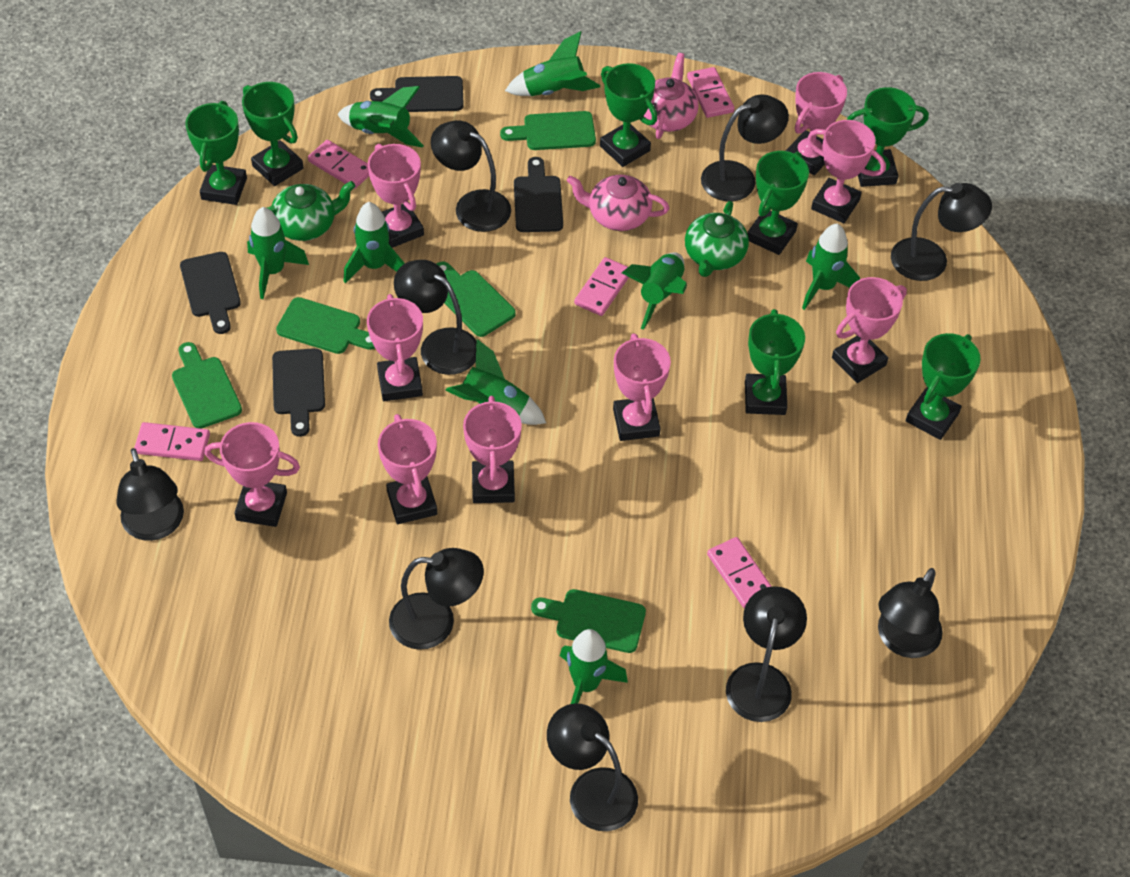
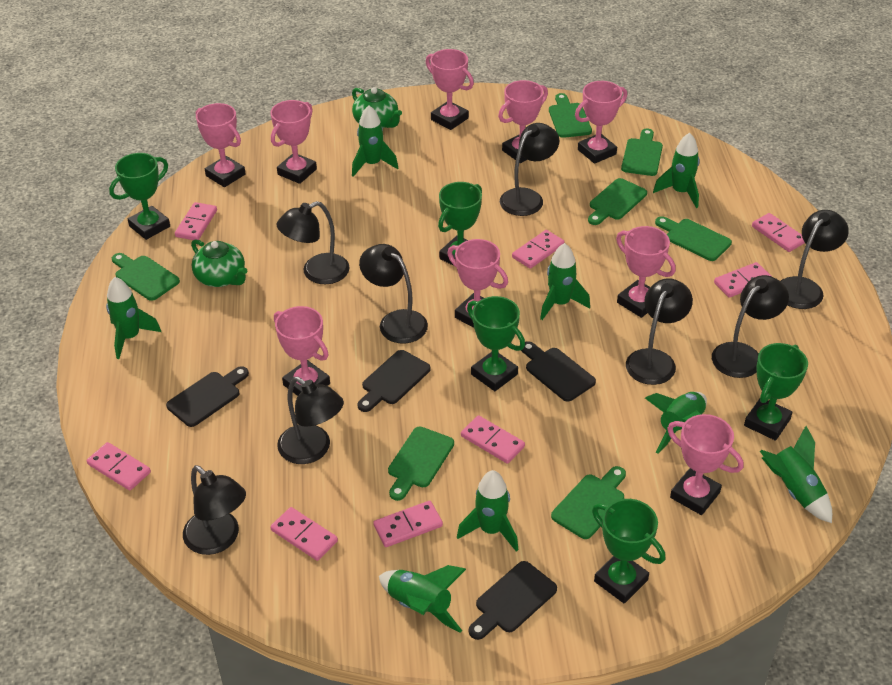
black lamp: [116,448,184,541] [389,548,484,650] [394,260,476,375] [431,120,511,232] [547,703,638,831] [701,95,789,201] [726,586,807,722] [878,568,943,658] [891,183,992,281] = 9 -> [183,465,246,555] [276,201,350,284] [277,377,344,464] [359,244,428,344] [500,123,560,216] [626,278,693,385] [712,275,789,378] [781,210,849,309] = 8
green cutting board: [172,342,242,428] [276,297,375,354] [437,262,516,337] [500,111,596,150] [531,589,646,653] = 5 -> [112,253,180,301] [388,427,454,501] [549,93,592,138] [551,466,626,539] [588,178,647,225] [621,129,663,176] [655,216,732,261] = 7
green trophy: [185,101,247,205] [242,82,303,186] [600,63,657,167] [745,309,805,415] [747,151,809,255] [847,87,929,187] [906,333,981,440] = 7 -> [109,153,170,240] [438,182,482,266] [467,296,525,391] [592,499,665,604] [744,343,808,441] = 5
pink domino: [134,422,210,461] [308,140,369,189] [574,257,629,316] [687,67,735,118] [707,537,772,608] = 5 -> [87,442,151,491] [175,202,217,240] [270,507,338,561] [373,501,443,547] [461,415,525,464] [512,230,565,269] [714,262,771,298] [752,213,805,252] = 8
pink teapot: [567,175,669,231] [643,53,699,139] = 2 -> none = 0

